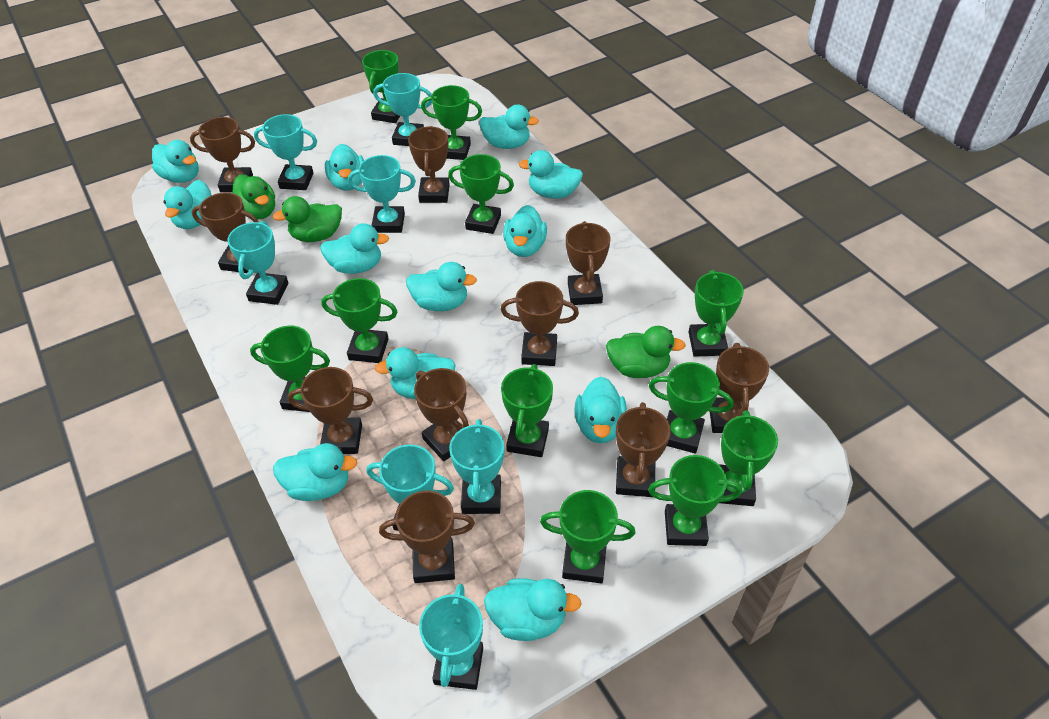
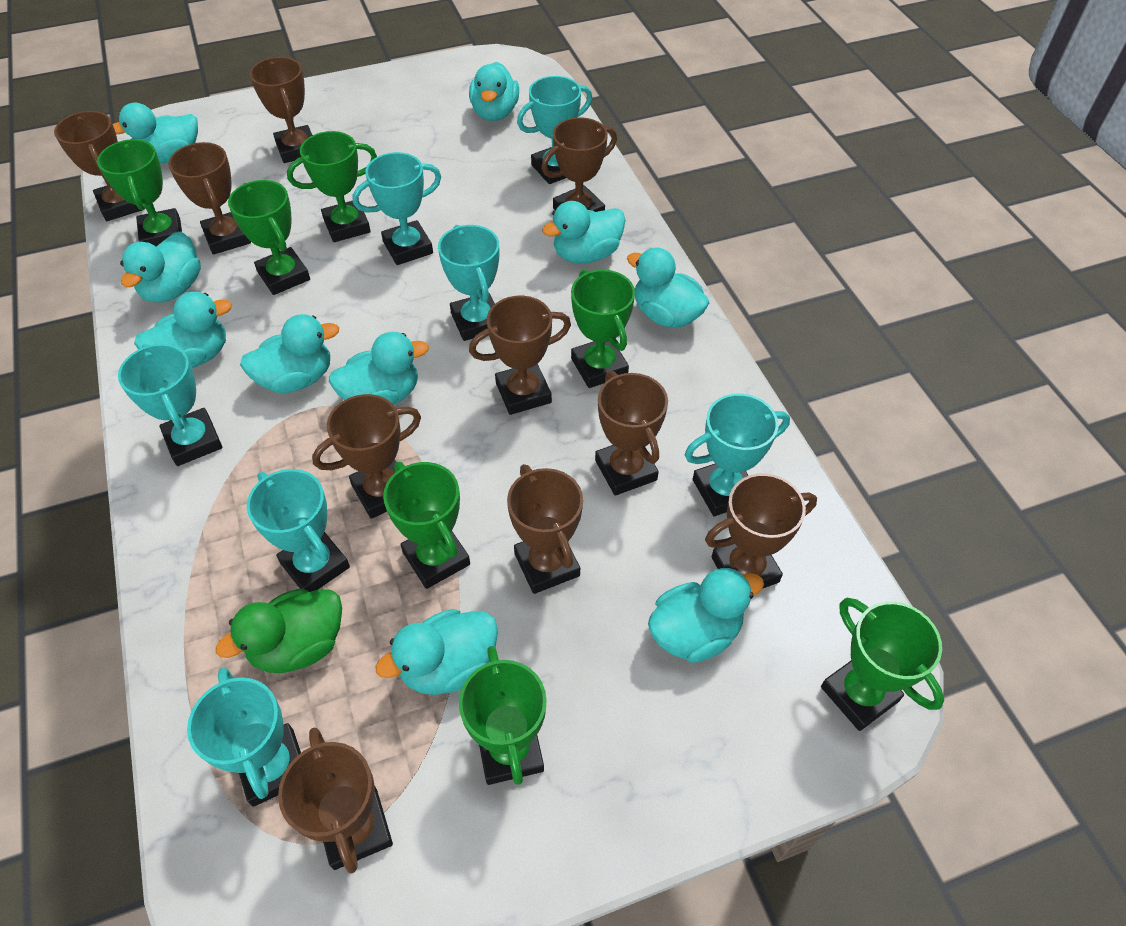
green duck: [233,175,275,219] [273,196,342,242] [606,326,686,378] = 3 -> [216,589,342,673] = 1
green trophy: [250,326,330,412] [321,278,398,363] [362,50,400,123] [421,85,482,160] [448,154,514,234] [501,364,553,457] [540,490,636,583] [648,455,742,546] [649,362,733,454] [689,270,744,357] [719,410,778,506] = 11 -> [97,139,182,246] [228,180,310,295] [287,131,377,242] [383,462,470,589] [459,646,547,785] [571,269,635,388] [821,598,944,731] = 7
turquoise duck: [152,140,199,183] [163,180,212,229] [273,443,357,501] [320,223,389,274] [325,144,364,191] [375,347,455,399] [406,262,477,311] [479,105,539,149] [484,578,582,641] [503,205,547,257] [519,150,583,199] [575,376,627,443] = 12 -> [113,103,198,163] [120,232,201,303] [134,292,232,368] [240,314,339,393] [329,332,429,405] [375,609,498,695] [469,62,519,121] [542,201,626,264] [627,248,709,328] [648,567,764,663] = 10

